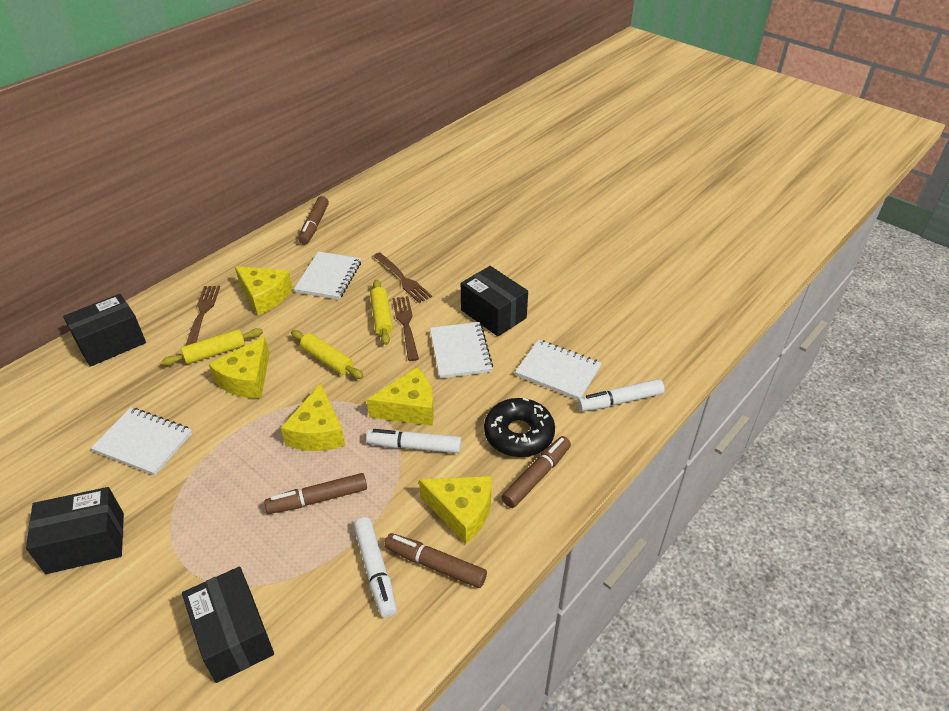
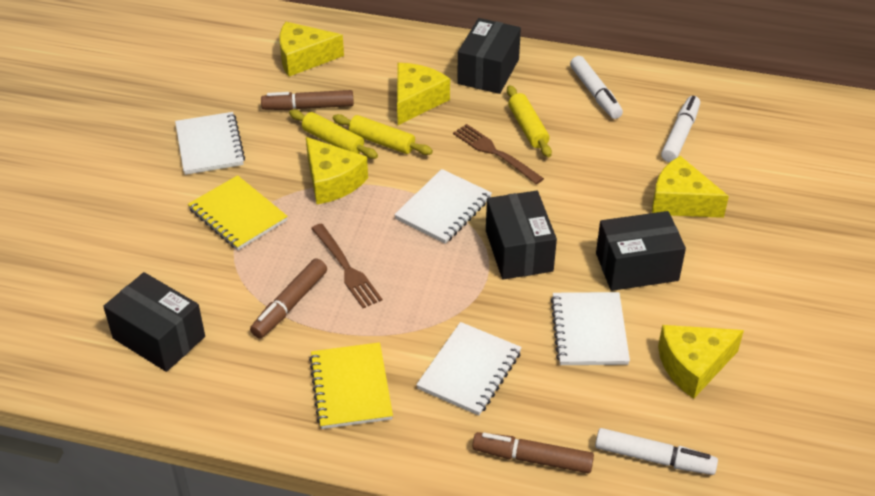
black donut: [484,398,555,457] = 1 -> none = 0
brown fork: [185,286,220,346] [373,252,432,303] [392,296,419,361] = 3 -> [311,223,382,308] [453,124,544,185] = 2
brown marker: [264,473,367,514] [298,196,329,245] [384,533,487,588] [501,436,571,508] = 4 -> [250,258,327,339] [261,90,354,110] [472,432,594,473] = 3
yellow notebook: none = 0 -> [188,175,288,250] [309,342,393,429] = 2

